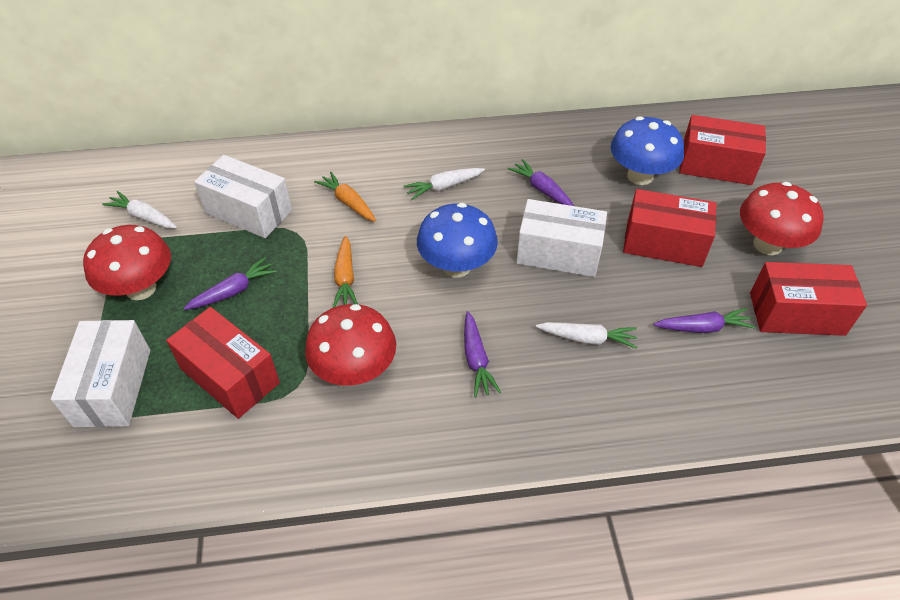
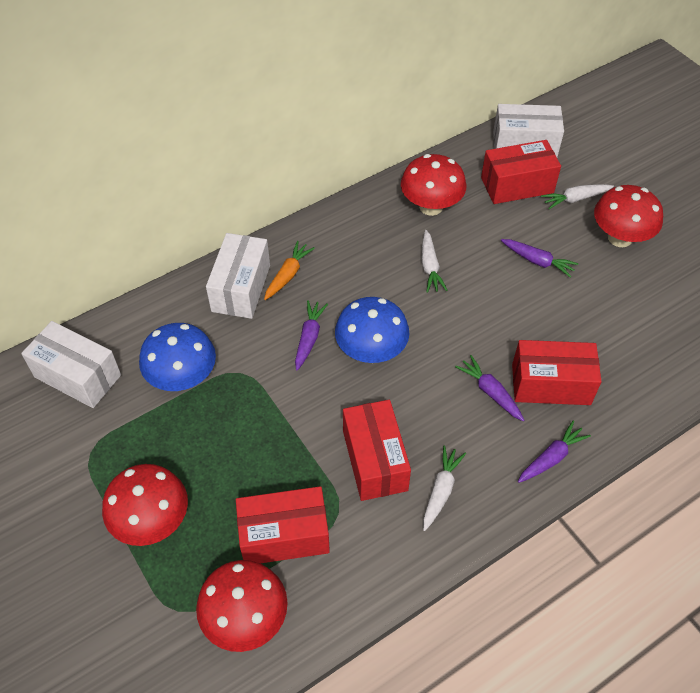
orange carrot: [314,172,376,222] [333,236,358,308] = 2 -> [264,241,315,300] = 1
red mushroom: [83,225,171,300] [305,304,396,386] [740,182,824,255] = 3 -> [102,464,188,546] [196,560,288,652] [401,154,466,216] [594,185,663,247] = 4

